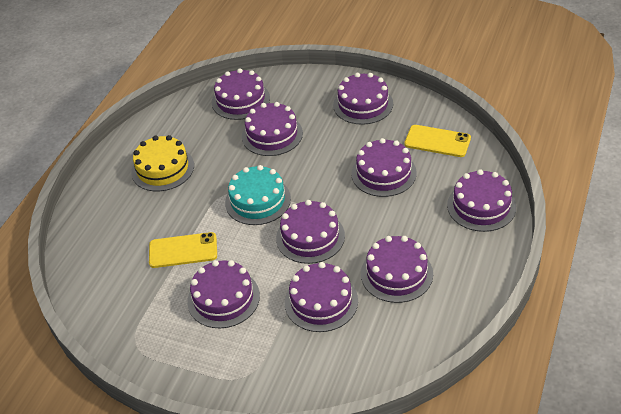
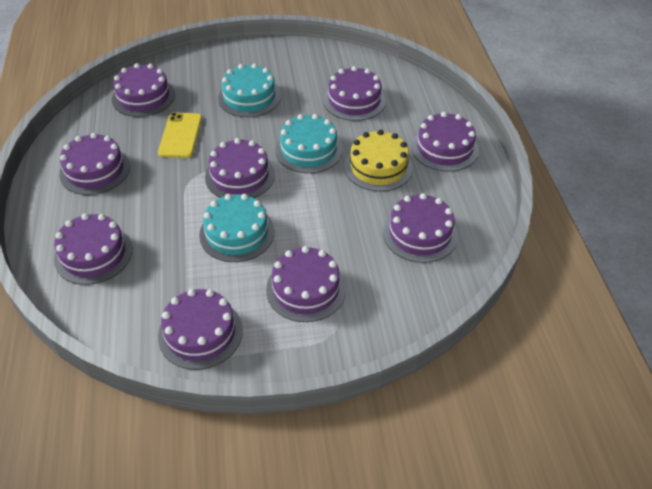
turquoise cake: [225,165,291,225] = 1 -> [199,194,274,262] [218,63,281,117] [275,114,343,173] = 3
yellow phone: [149,232,217,268] [404,125,471,157] = 2 -> [158,112,202,158] = 1

